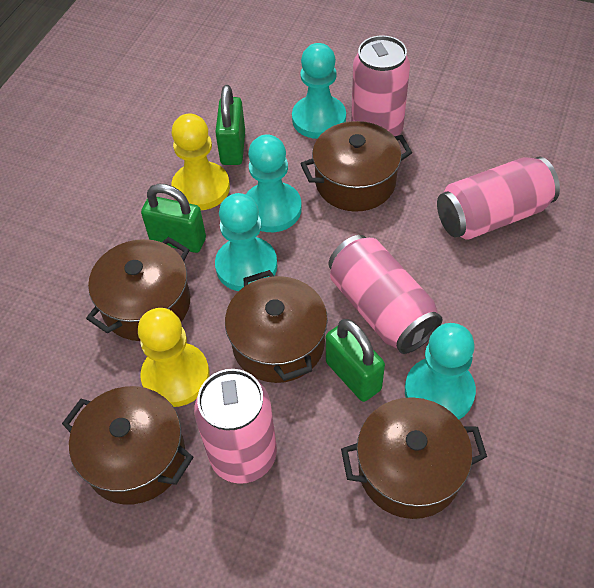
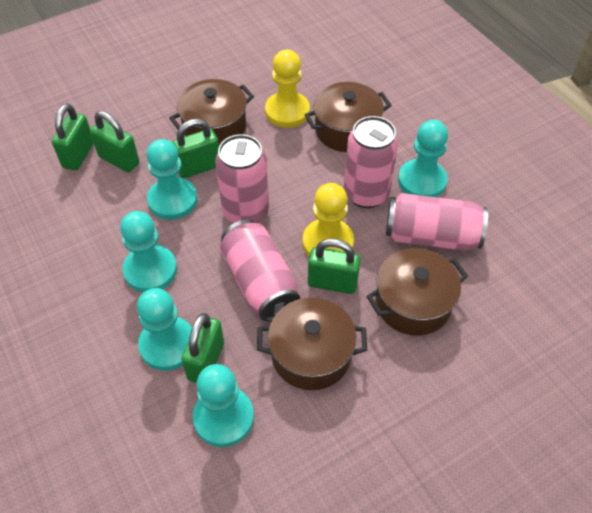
brown pot: [62,386,193,505] [86,237,190,341] [225,270,328,383] [300,121,412,212] [341,397,487,519] = 5 -> [169,79,254,146] [257,297,367,390] [305,82,392,152] [366,248,468,336] = 4
green padlock: [141,184,206,253] [215,85,245,165] [326,319,385,402] = 3 -> [52,103,94,170] [90,111,139,173] [172,119,219,178] [181,313,224,383] [308,238,361,294] = 5
turquoise pawn: [215,193,277,291] [246,135,302,232] [292,43,346,139] [405,323,476,419] = 4 -> [120,211,177,292] [137,288,192,371] [147,139,197,220] [193,364,254,447] [398,120,448,197] = 5

